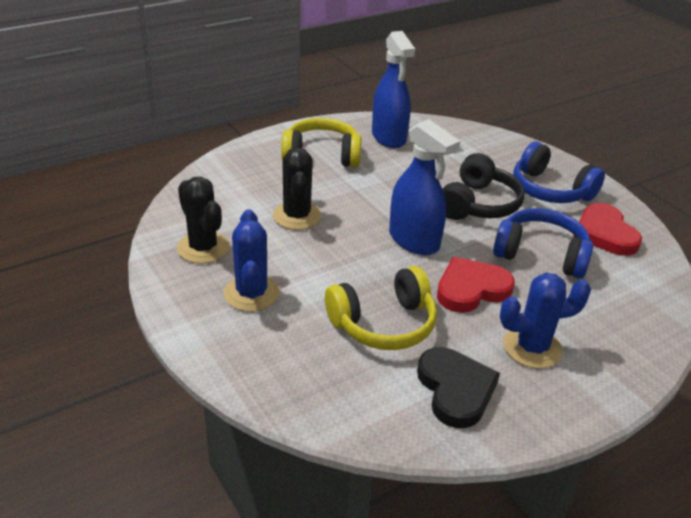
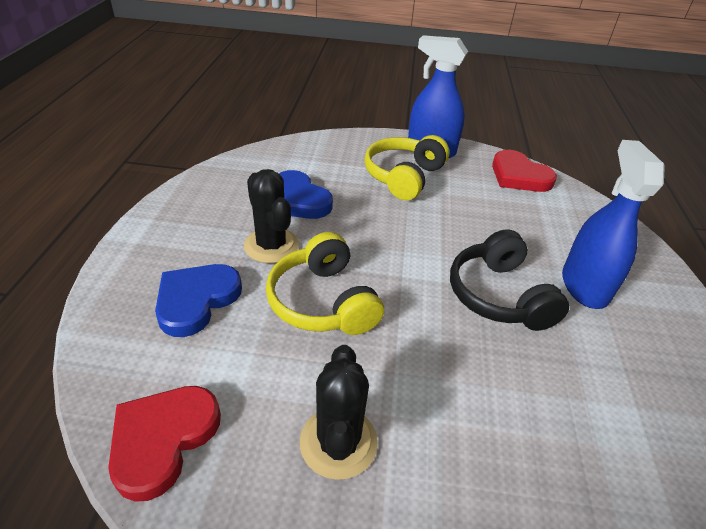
black heart: [417,347,500,428] = 1 -> none = 0
blue cactus: [224,209,280,312] [500,273,591,368] = 2 -> none = 0
blue headphones: [493,208,593,279] [513,142,605,203] = 2 -> none = 0
blue heart: none = 0 -> [155,264,242,337] [279,170,333,219] = 2

